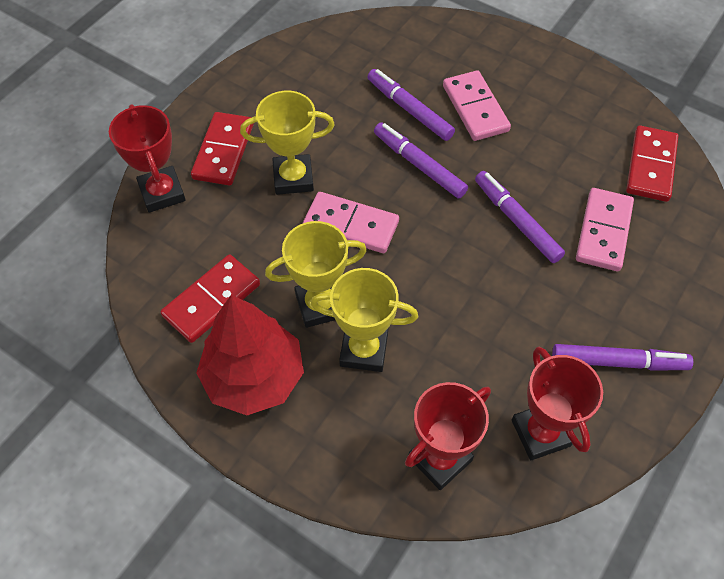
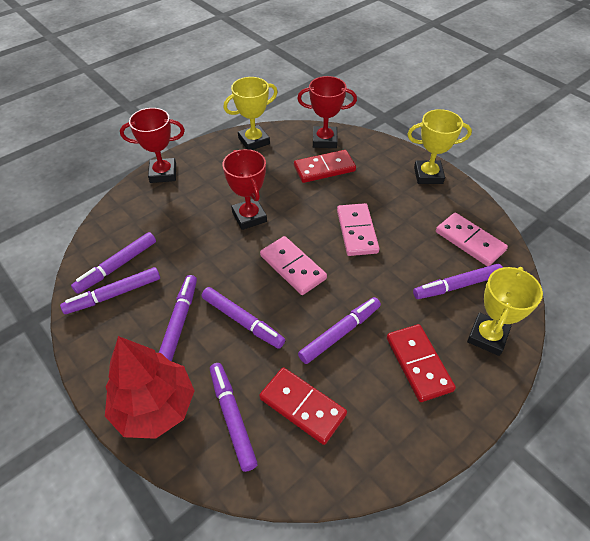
purple marker: [368,69,455,141] [374,122,468,199] [475,171,565,263] [552,344,693,370] = 4 -> [60,267,160,314] [71,232,156,294] [159,275,197,361] [202,287,285,349] [210,363,258,472] [298,297,381,364] [413,264,503,299] = 7

